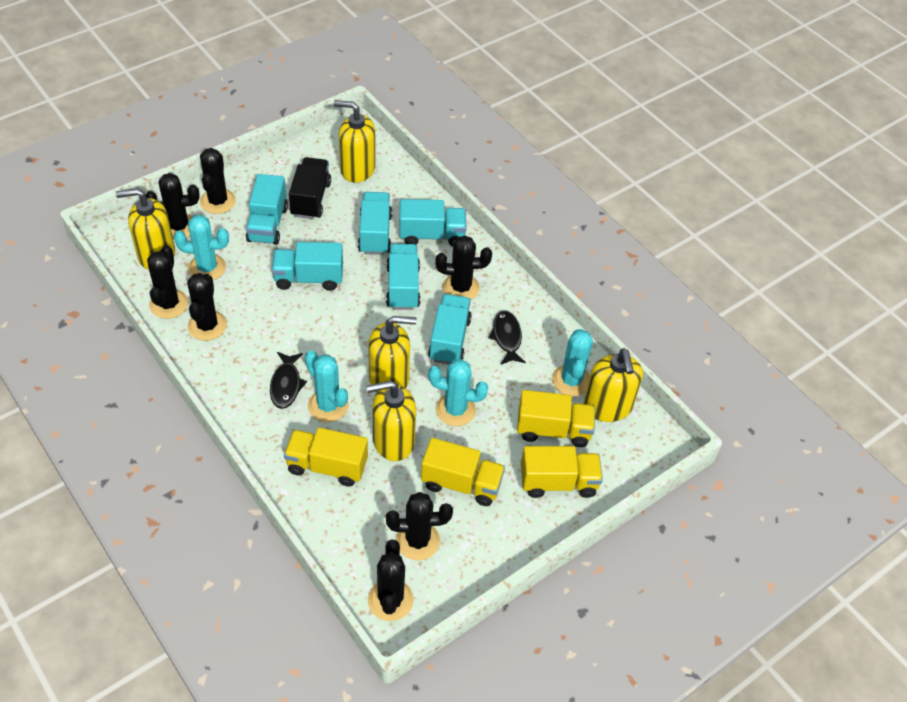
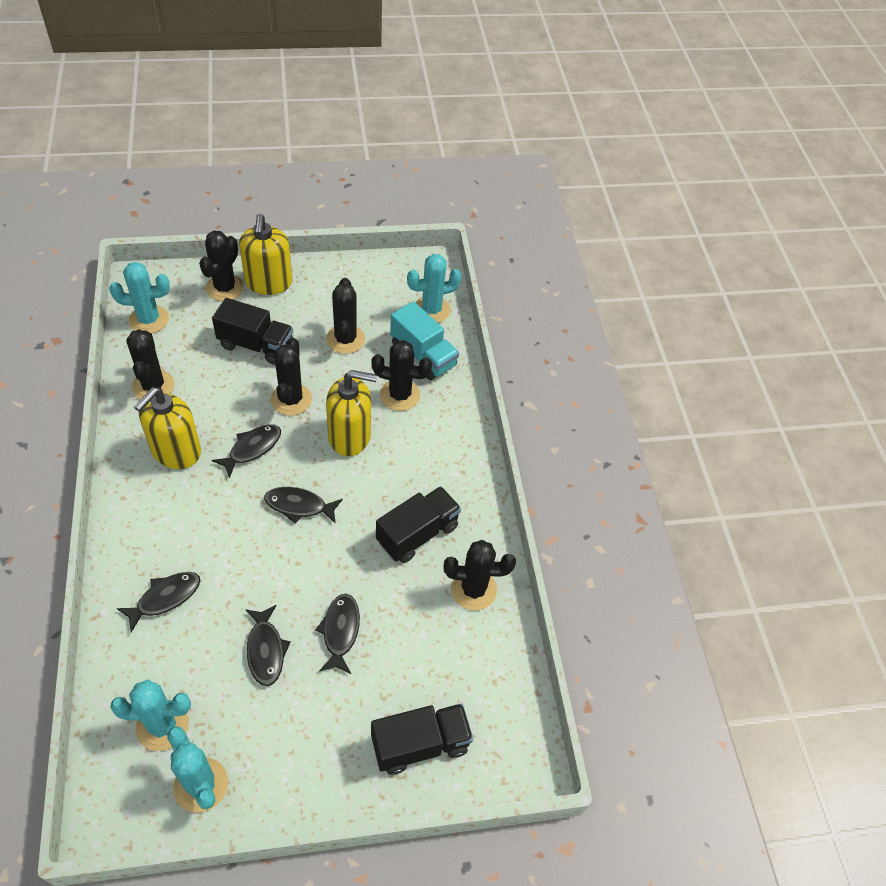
black cactus: [146,173,200,239] [147,245,188,319] [187,273,227,341] [200,148,236,214] [368,540,414,621] [386,492,453,560] [436,236,492,300] = 7 -> [126,329,174,400] [199,231,244,301] [271,337,312,416] [326,278,365,354] [371,340,432,411] [444,540,516,610] = 6
black fish: [270,352,307,409] [488,310,526,365] = 2 -> [117,572,201,633] [212,424,281,478] [245,605,291,686] [264,487,343,524] [315,594,360,674] = 5
black truck: [289,157,331,219] = 1 -> [212,298,293,365] [371,703,473,775] [376,486,461,563] = 3
turquoise truck: [246,174,288,245] [272,242,343,291] [358,192,392,255] [386,244,420,310] [399,199,467,246] [428,294,472,364] = 6 -> [390,301,459,380] = 1
yellow soap dispenser: [116,188,175,270] [334,100,376,183] [366,380,416,461] [368,316,417,392] [583,348,643,422] = 5 -> [134,387,201,469] [239,214,292,295] [326,370,377,456] = 3
yellow truck: [284,427,368,487] [421,438,505,506] [517,390,595,447] [521,446,603,498] = 4 -> none = 0

